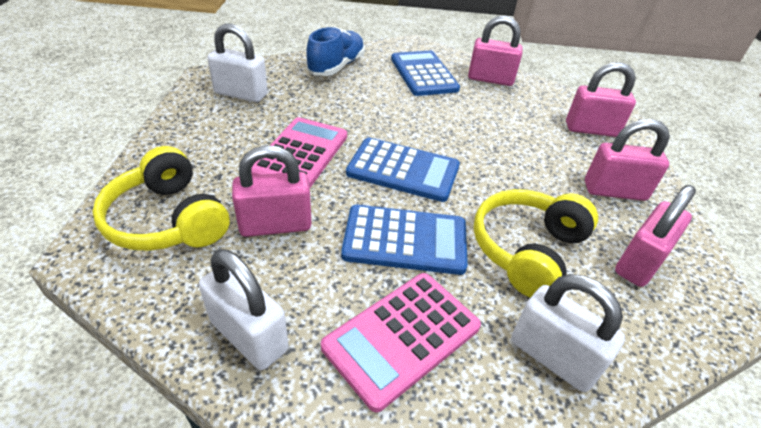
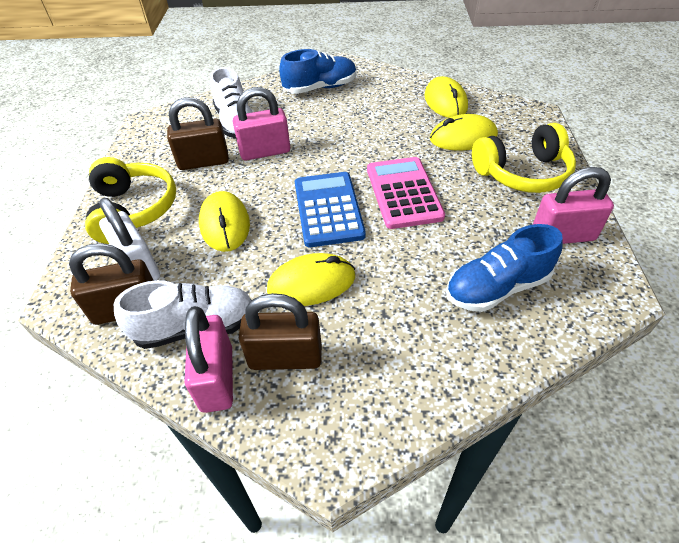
blue calculator: [341,205,468,275] [346,137,460,202] [391,51,460,96] = 3 -> [295,172,366,247] = 1
blue shoe: [306,27,365,76] = 1 -> [279,49,356,94] [446,224,563,312] = 2
brown padlock: none = 0 -> [69,243,154,325] [167,97,229,170] [239,293,322,370] = 3
pink calculator: [251,117,347,188] [321,273,481,412] = 2 -> [367,157,445,229] = 1
pink padlock: [232,145,312,237] [468,16,523,86] [566,62,636,137] [585,119,670,201] [615,185,696,287] = 5 -> [184,306,233,413] [233,87,290,160] [533,167,614,244] = 3
white padlock: [199,249,289,370] [207,24,268,102] [511,274,625,392] = 3 -> [99,198,160,281] = 1
white shoe: none = 0 -> [113,280,251,349] [210,67,253,138] = 2
yellow mouse: none = 0 -> [199,191,250,252] [267,253,355,306] [424,76,468,118] [430,114,498,151] = 4

